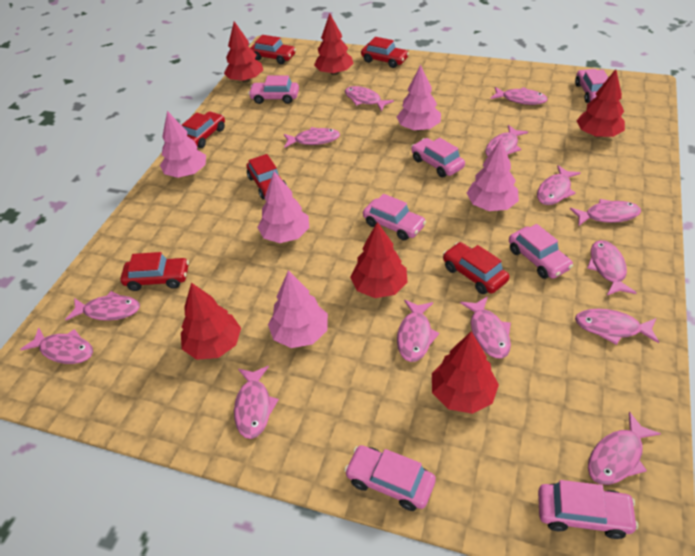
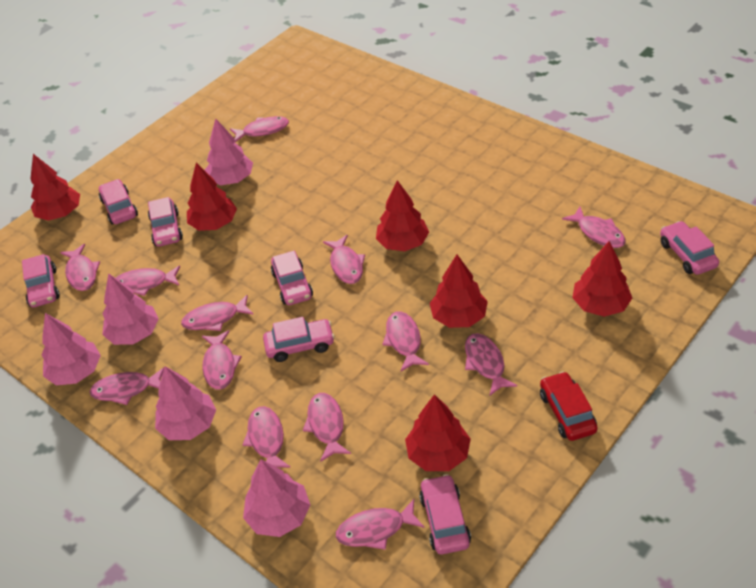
pink fish: [20,327,93,364] [65,291,140,321] [234,366,279,439] [284,127,340,148] [345,86,394,111] [397,300,440,362] [460,296,511,358] [485,125,528,157] [490,87,548,105] [537,165,580,205] [570,199,641,226] [575,309,659,345] [587,240,636,295] [588,412,661,485] = 14 -> [60,244,100,291] [90,367,164,405] [116,266,180,296] [181,295,254,331] [202,330,242,390] [230,116,289,143] [243,406,291,468] [303,393,351,462] [323,235,365,284] [336,499,424,550] [382,312,429,372] [465,333,518,395] [562,207,626,248] = 13
red car: [121,252,189,291] [182,111,225,148] [247,154,287,199] [250,35,296,64] [361,37,409,68] [443,242,509,294] = 6 -> [540,371,598,441] = 1

